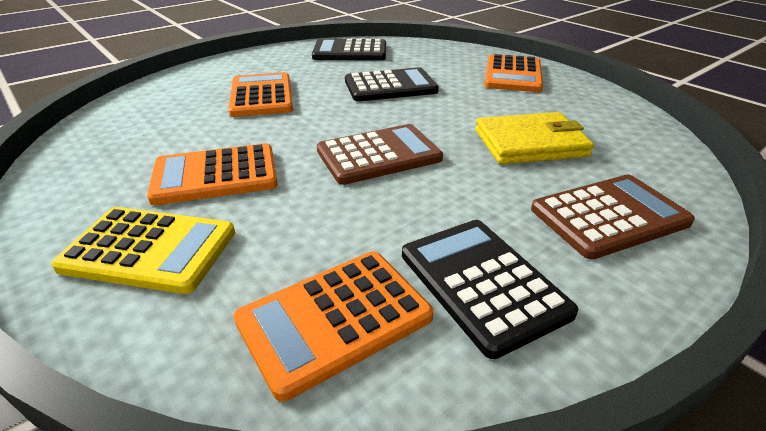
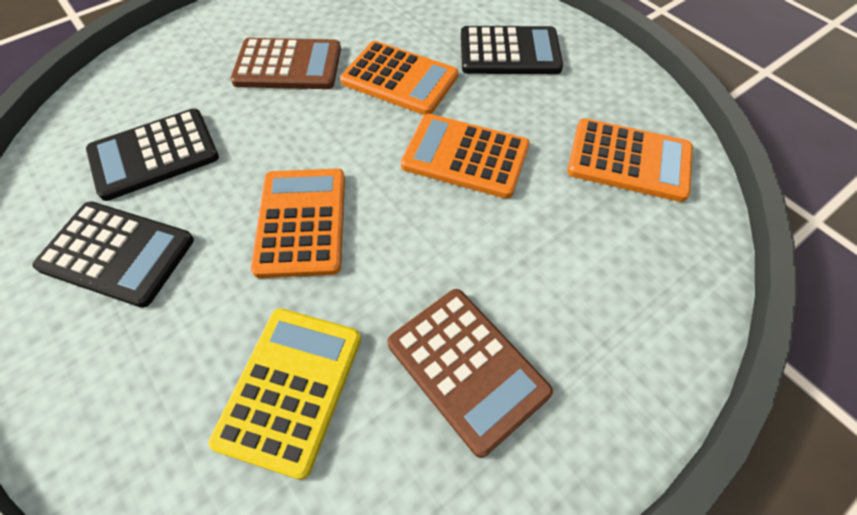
yellow wallet: [475,112,594,164] = 1 -> none = 0

